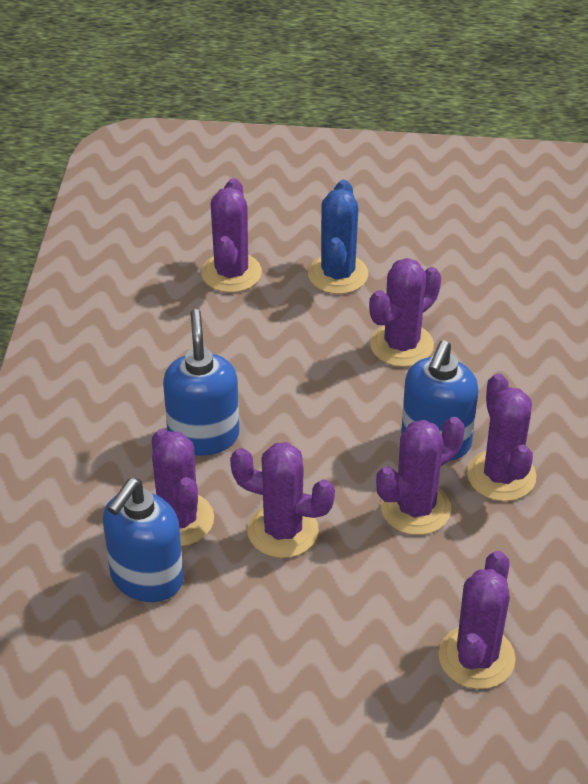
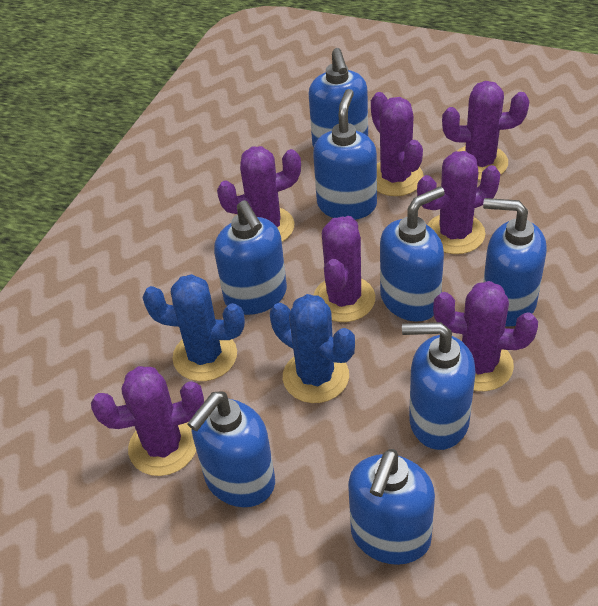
blue cactus: [308,180,368,294] = 1 -> [142,274,245,381] [270,294,355,403] = 2
blue soap dispenser: [103,478,184,602] [163,309,239,456] [401,340,479,461] = 3 -> [187,391,275,507] [214,200,287,315] [308,48,368,147] [313,89,377,220] [348,449,435,565] [380,186,445,321] [402,322,476,450] [483,198,547,327] = 8

